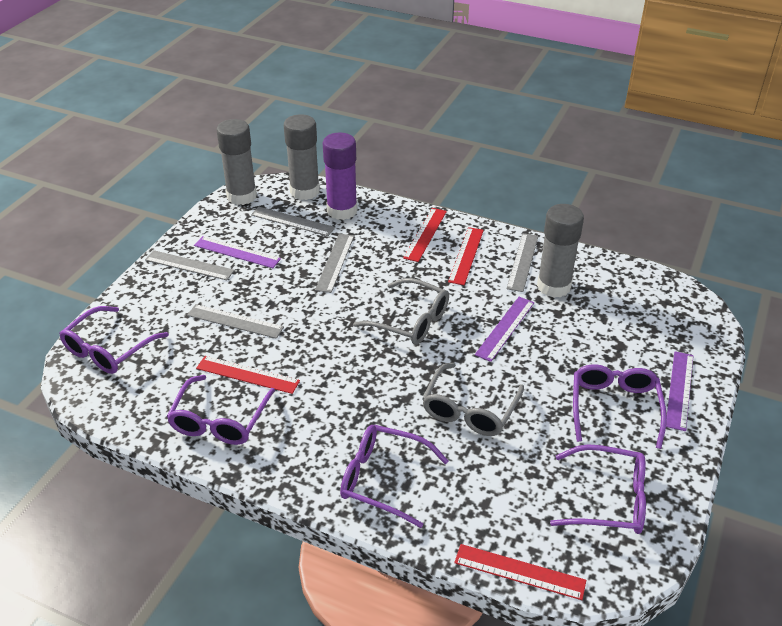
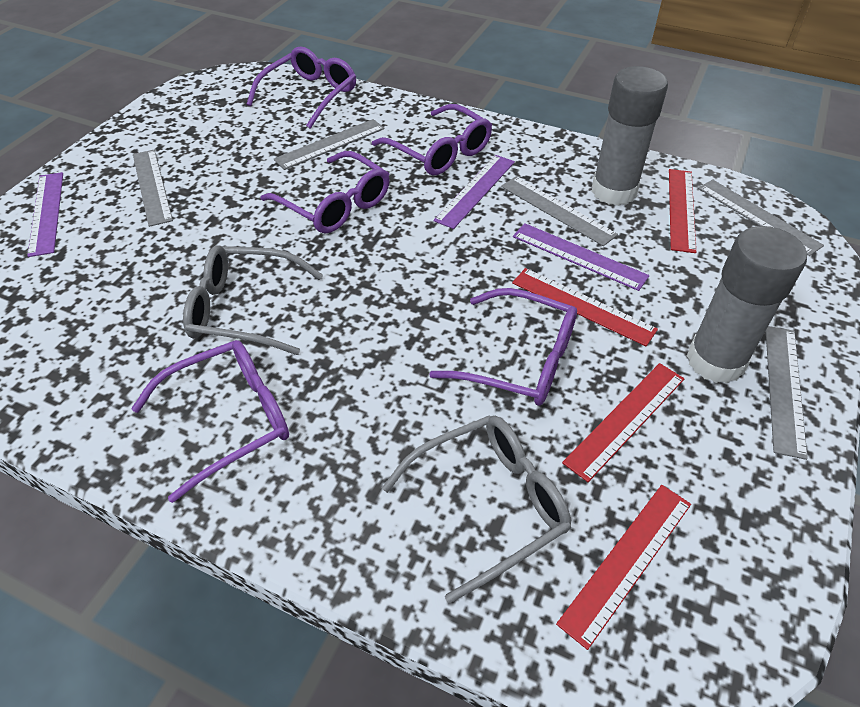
grey glue stick: [216,119,257,205] [284,114,320,200] [537,204,584,298] = 3 -> [591,66,668,206] [687,226,807,384] = 2
purple glue stick: [323,133,357,220] = 1 -> none = 0

